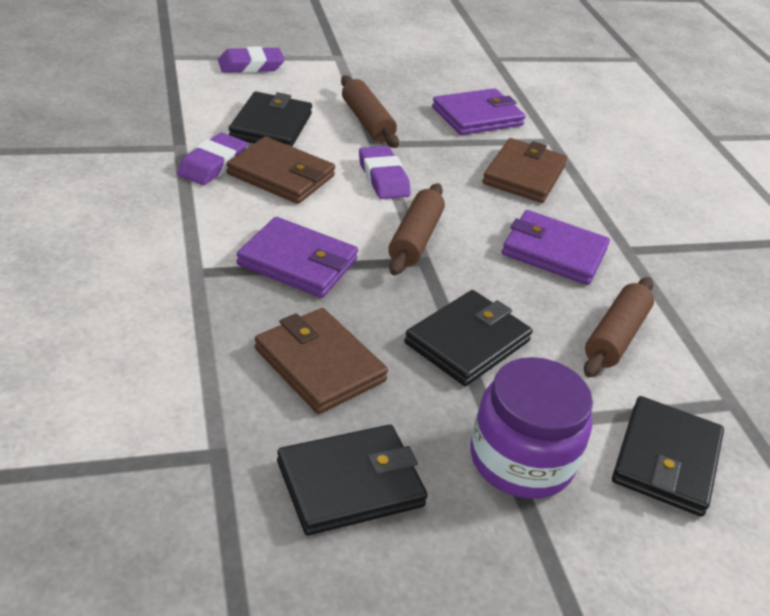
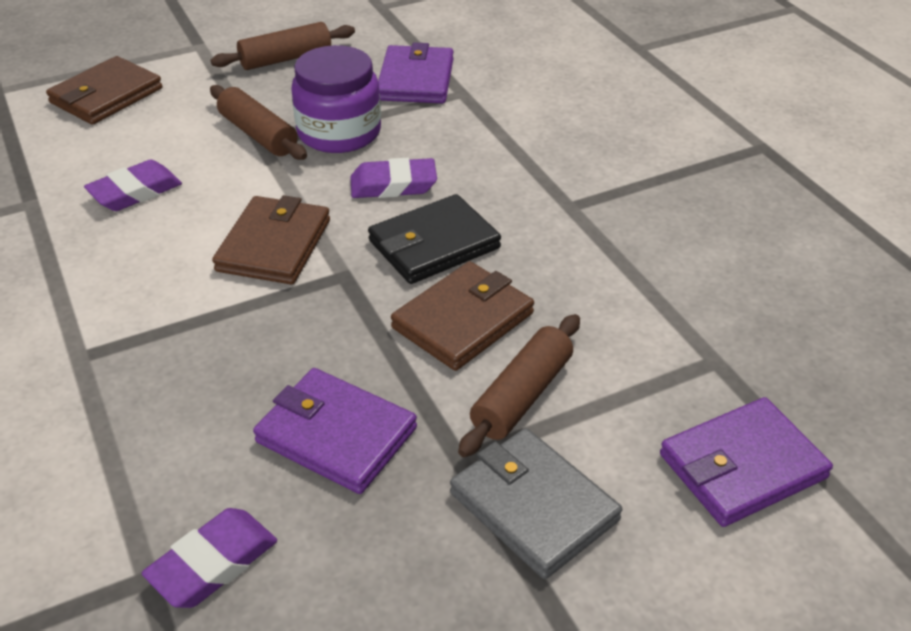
black wallet: [229,92,312,147] [277,424,428,535] [404,290,533,386] [612,396,724,517] = 4 -> [368,194,501,284] = 1
grey wallet: none = 0 -> [450,428,622,579] = 1

